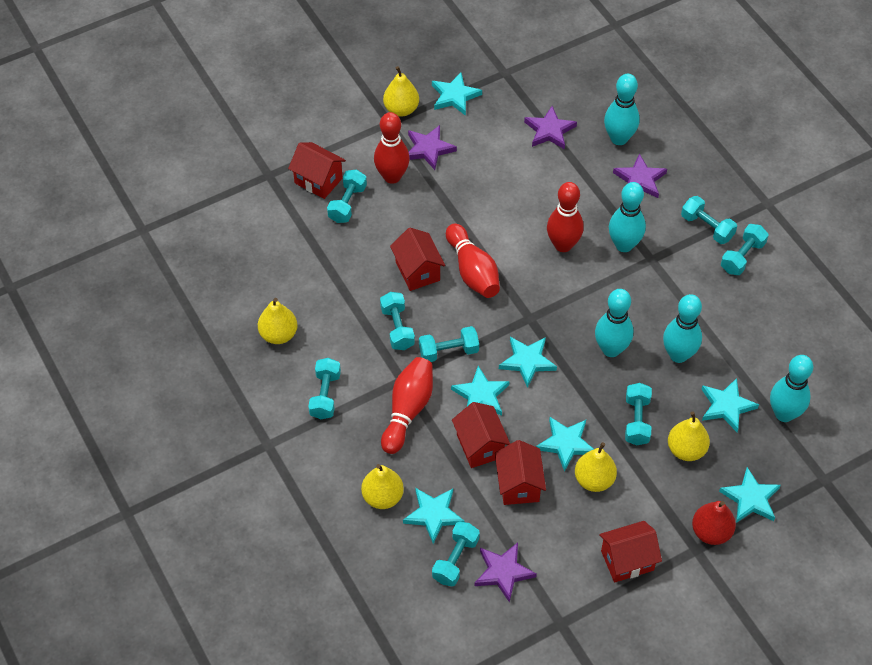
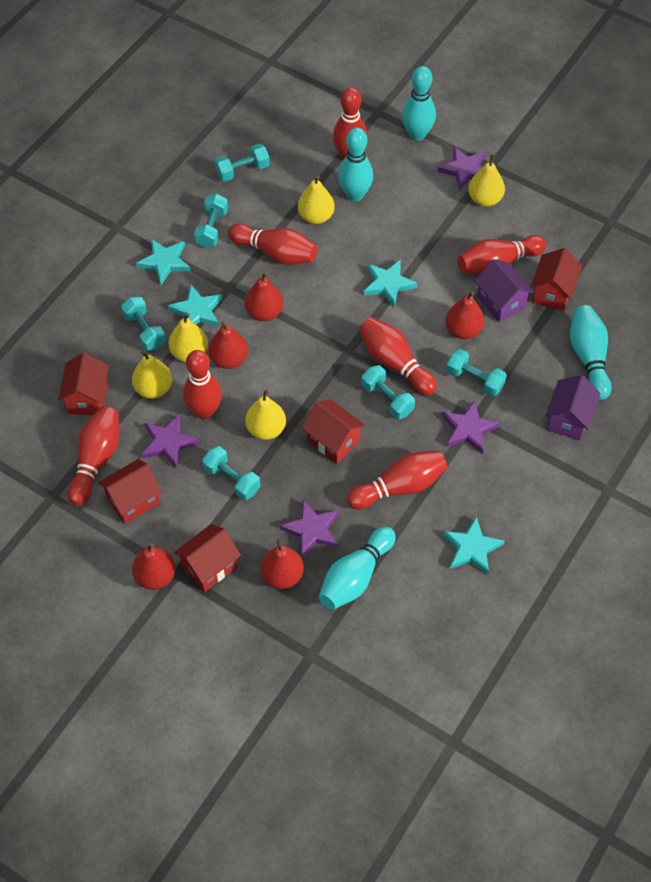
purple house: none = 0 -> [475,259,534,322] [546,375,601,441] = 2
red bowling pin: [374,112,410,184] [381,357,433,454] [446,223,500,298] [547,182,584,252] = 4 -> [67,406,119,506] [183,350,222,419] [228,223,317,265] [333,87,367,160] [347,451,448,509] [359,317,437,396] [458,235,546,275] = 7
red pear: [692,501,736,545] = 1 -> [132,543,176,590] [208,322,248,369] [245,272,283,321] [260,539,304,589] [445,291,485,339] = 5
turquoise bowling pin: [595,289,633,357] [604,74,640,145] [609,182,646,252] [663,294,702,363] [770,355,813,422] = 5 -> [319,526,396,610] [338,127,373,201] [402,66,436,141] [570,305,612,400] = 4
turquoise dumbbell: [308,358,341,419] [327,170,367,223] [380,292,415,350] [419,326,479,362] [432,521,480,586] [625,383,652,445] [681,196,737,244] [721,224,769,275] = 8 -> [121,297,166,351] [194,194,228,248] [202,446,261,500] [215,144,270,182] [361,365,415,419] [446,349,507,396] = 6
turquoise star: [403,488,465,544] [432,73,482,116] [451,366,509,416] [499,337,557,388] [536,417,594,472] [701,378,759,432] [719,467,781,523] = 7 -> [136,239,191,285] [168,285,223,327] [363,260,418,307] [443,516,504,575] = 4

